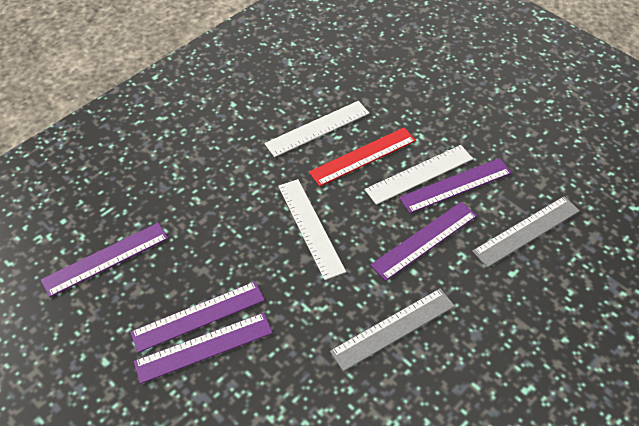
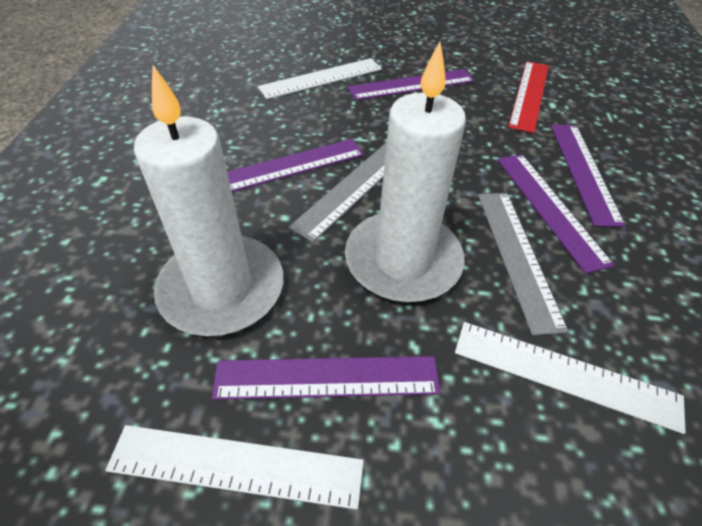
white candle: none = 0 -> [134,65,283,336] [345,42,466,302] = 2

